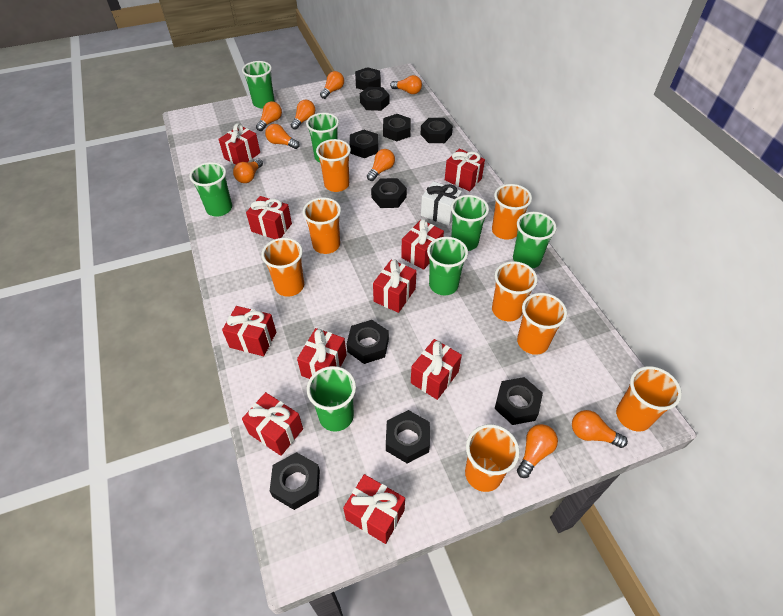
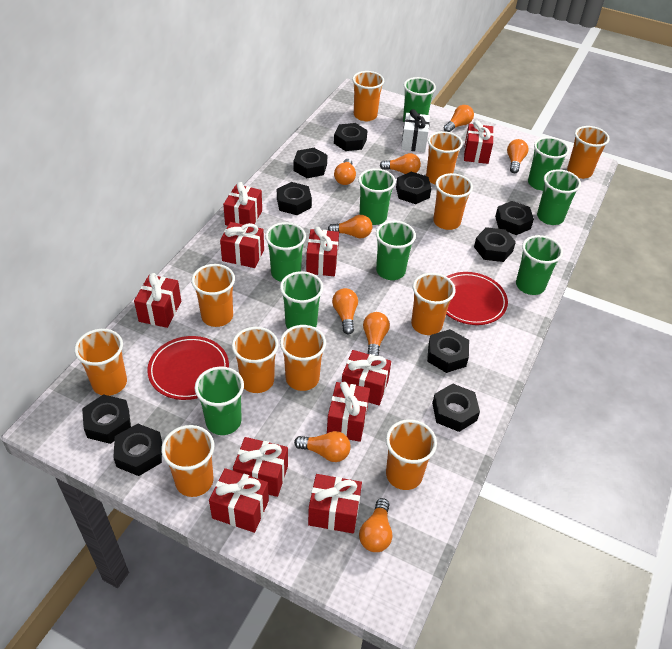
green cup: [190,162,232,216] [242,61,275,109] [306,113,339,163] [307,366,356,432] [427,237,468,295] [451,195,489,251] [513,212,557,269] = 7 -> [195,367,244,435] [265,222,306,282] [280,271,323,329] [358,168,396,225] [376,221,416,280] [403,77,436,122] [516,235,563,295] [528,137,569,191] [537,169,581,225] = 9
orange cup: [261,238,304,297] [303,197,341,254] [316,139,351,192] [465,424,520,492] [492,184,532,240] [492,261,538,321] [517,293,567,355] [616,366,682,431] = 8 -> [74,329,127,396] [161,425,214,497] [191,264,235,327] [232,327,279,393] [280,325,326,391] [352,71,384,121] [386,419,437,490] [411,273,456,335] [426,131,463,185] [433,173,473,230] [567,126,610,179] = 11
red plate: none = 0 -> [147,336,229,400] [446,272,508,325] = 2

